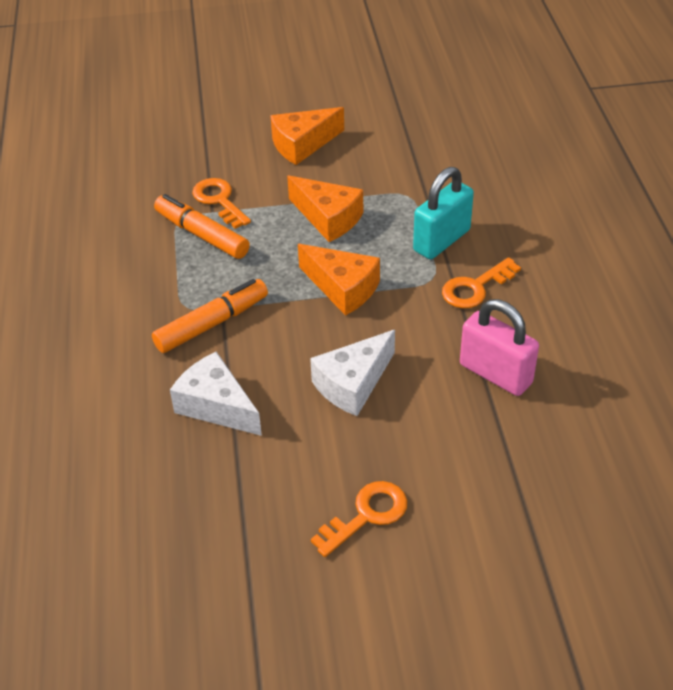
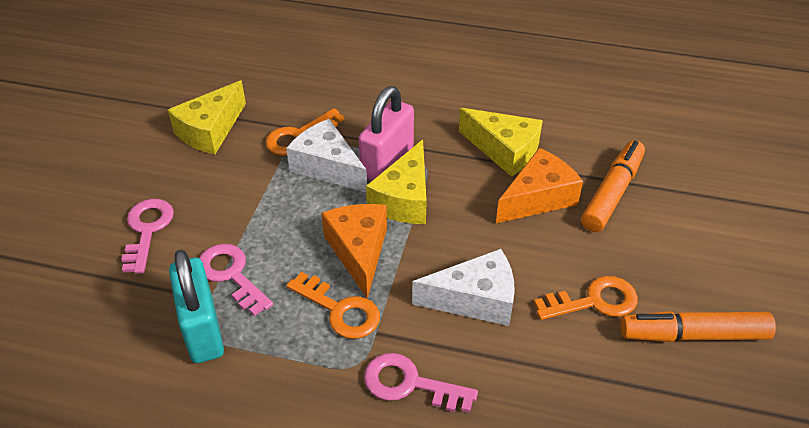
orange cheese: [270,107,344,165] [287,175,363,242] [298,244,380,316] = 3 -> [321,204,387,299] [496,148,583,223] = 2
pink key: none = 0 -> [121,199,174,274] [200,244,273,316] [364,353,478,413] = 3
yellow cheese: none = 0 -> [168,80,246,154] [366,139,427,224] [459,108,543,177] = 3

